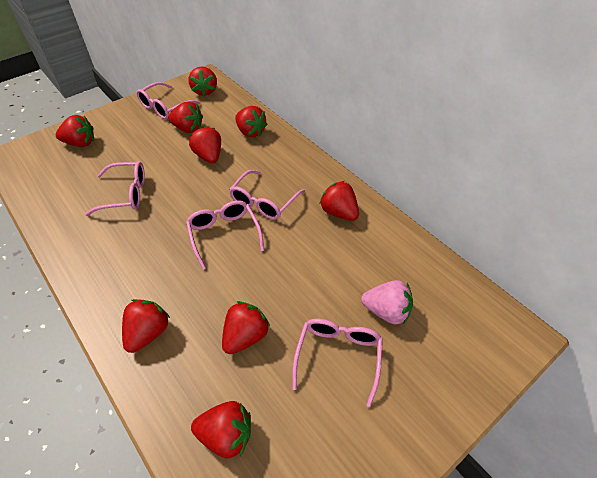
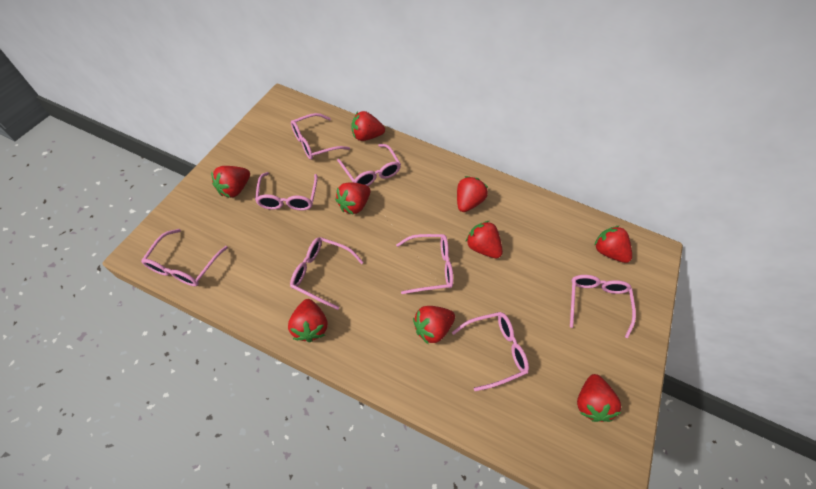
pink glasses: [85,162,145,216] [136,82,201,119] [186,200,264,270] [229,170,305,220] [292,319,383,407] = 5 -> [141,229,228,286] [255,172,318,211] [290,237,363,310] [291,113,350,160] [337,144,401,186] [396,234,453,294] [452,312,529,391] [570,275,636,338] = 8
pink strawberry: [361,280,413,325] = 1 -> none = 0

